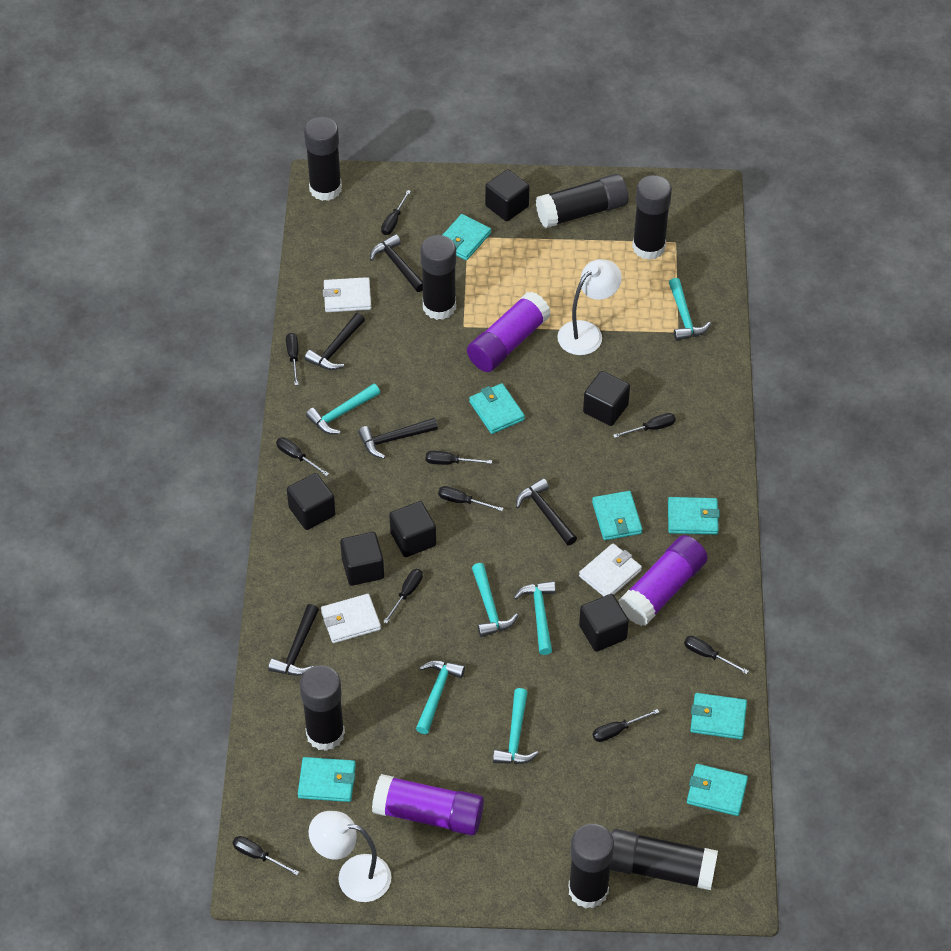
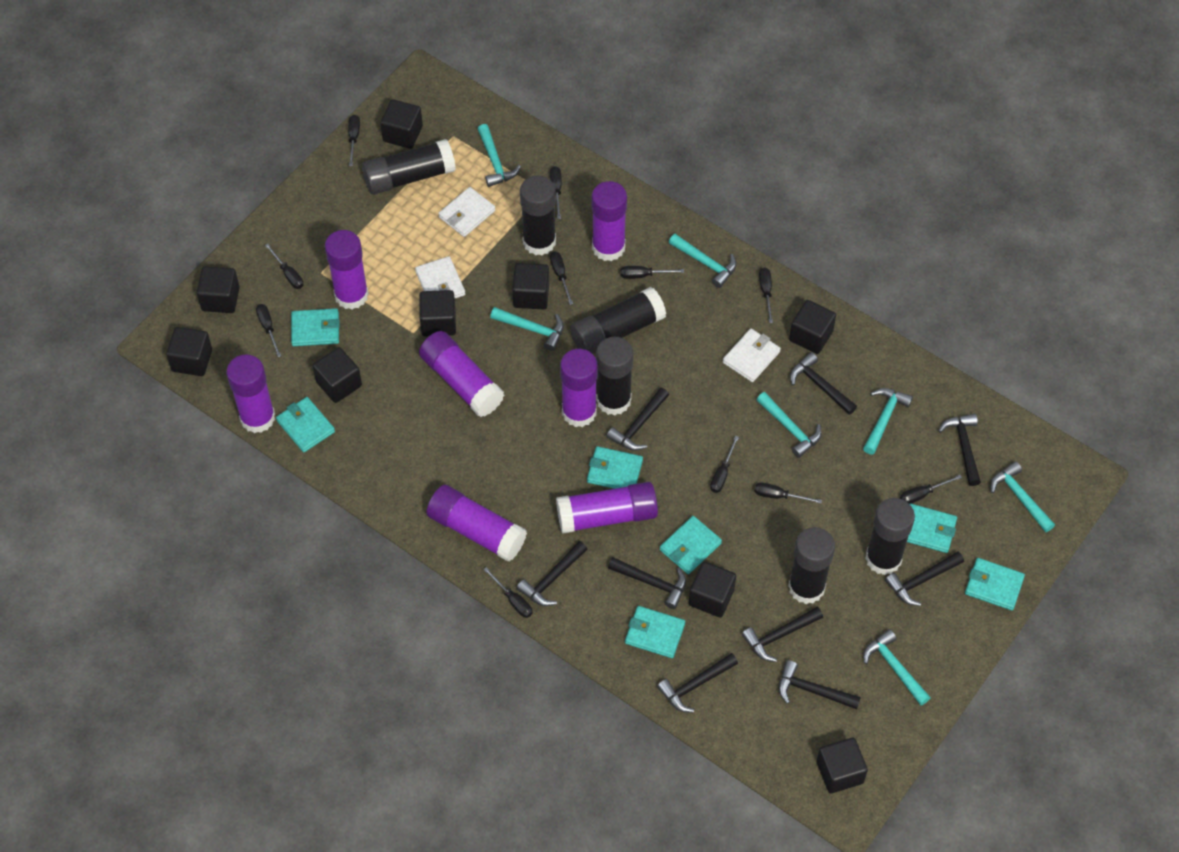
black cube: [287,473,336,530] [340,532,384,586] [389,501,436,557] [485,169,529,222] [579,594,629,652] [583,371,630,426] = 6 -> [166,327,212,376] [197,266,240,313] [313,347,362,403] [380,99,423,149] [419,290,456,337] [512,263,549,310] [689,562,736,618] [789,300,836,354] [816,738,868,794] = 9
black glue stick: [300,665,345,751] [304,117,342,201] [420,235,456,320] [536,174,628,228] [568,824,614,909] [610,829,718,890] [632,175,672,260] = 7 -> [362,139,456,195] [520,176,556,255] [570,287,666,354] [596,337,633,416] [788,527,835,604] [865,498,915,575] = 6
black hammer: [268,604,319,676] [304,313,365,370] [358,418,438,459] [370,234,423,292] [516,478,577,545] = 5 -> [516,541,588,606] [606,387,669,451] [608,557,686,609] [657,653,738,713] [742,607,823,662] [779,660,861,710] [790,352,857,415] [885,552,964,606] [938,414,981,486] = 9
black screwdriver: [233,836,299,875] [276,437,329,476] [286,333,299,385] [381,190,411,235] [383,569,423,624] [426,451,492,465] [438,486,503,511] [593,709,659,742] [613,413,676,438] [684,636,749,674] = 10 -> [256,304,281,357] [265,243,304,289] [348,115,360,166] [483,567,533,618] [550,166,562,219] [550,252,573,305] [621,266,684,279] [710,436,739,493] [754,483,822,503] [759,268,773,323] [900,475,962,504] = 11
purple glue stick: [372,774,484,836] [467,291,551,372] [619,535,708,626] = 3 -> [226,355,275,433] [325,230,369,310] [419,331,504,417] [426,485,527,562] [556,482,658,534] [560,349,598,427] [592,181,627,261] = 7
turquoise hammer: [306,384,380,434] [416,661,465,734] [472,563,518,637] [493,688,539,764] [514,581,556,655] [669,278,711,341] = 6 -> [478,124,521,187] [490,307,564,351] [669,234,736,288] [756,392,822,458] [863,388,913,455] [863,629,931,705] [990,461,1055,532] = 7
white lamp: [309,811,391,902] [557,259,622,355] = 2 -> none = 0

